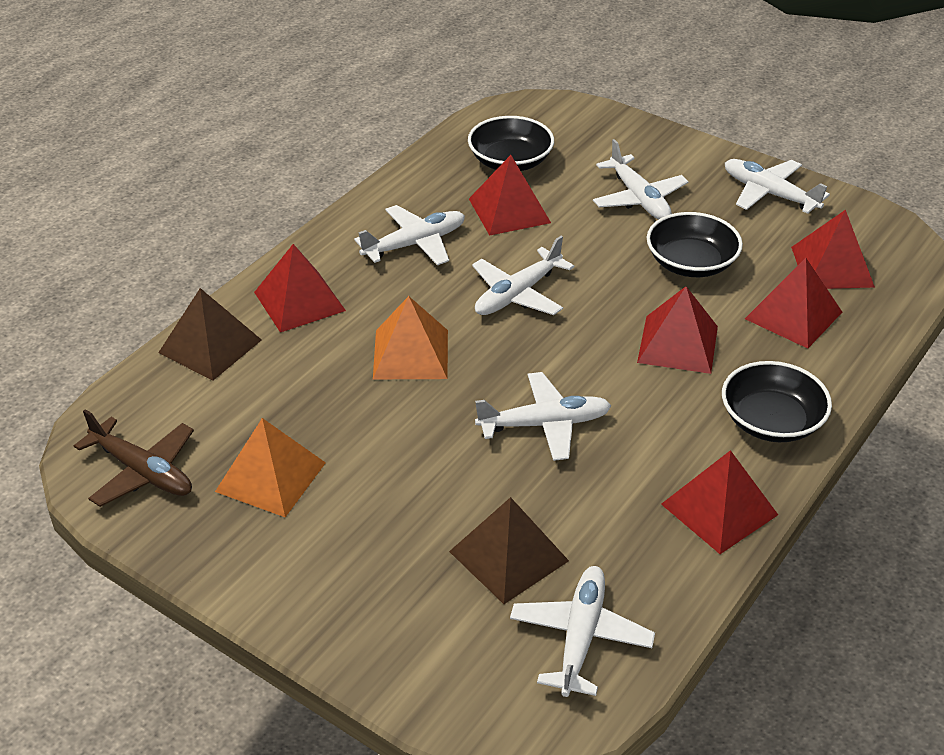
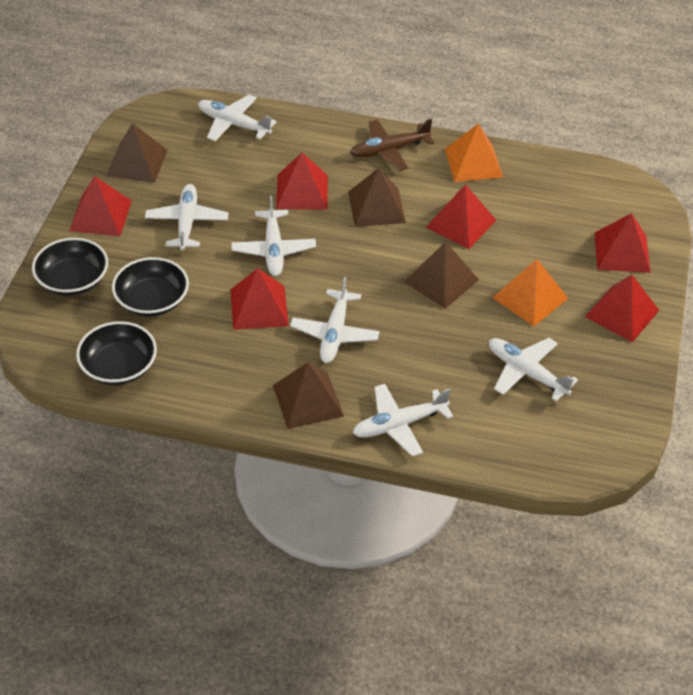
brown pyramid: [158,288,262,381] [449,497,569,604] = 2 -> [106,123,168,183] [273,362,344,429] [348,168,406,227] [404,242,479,309] = 4

